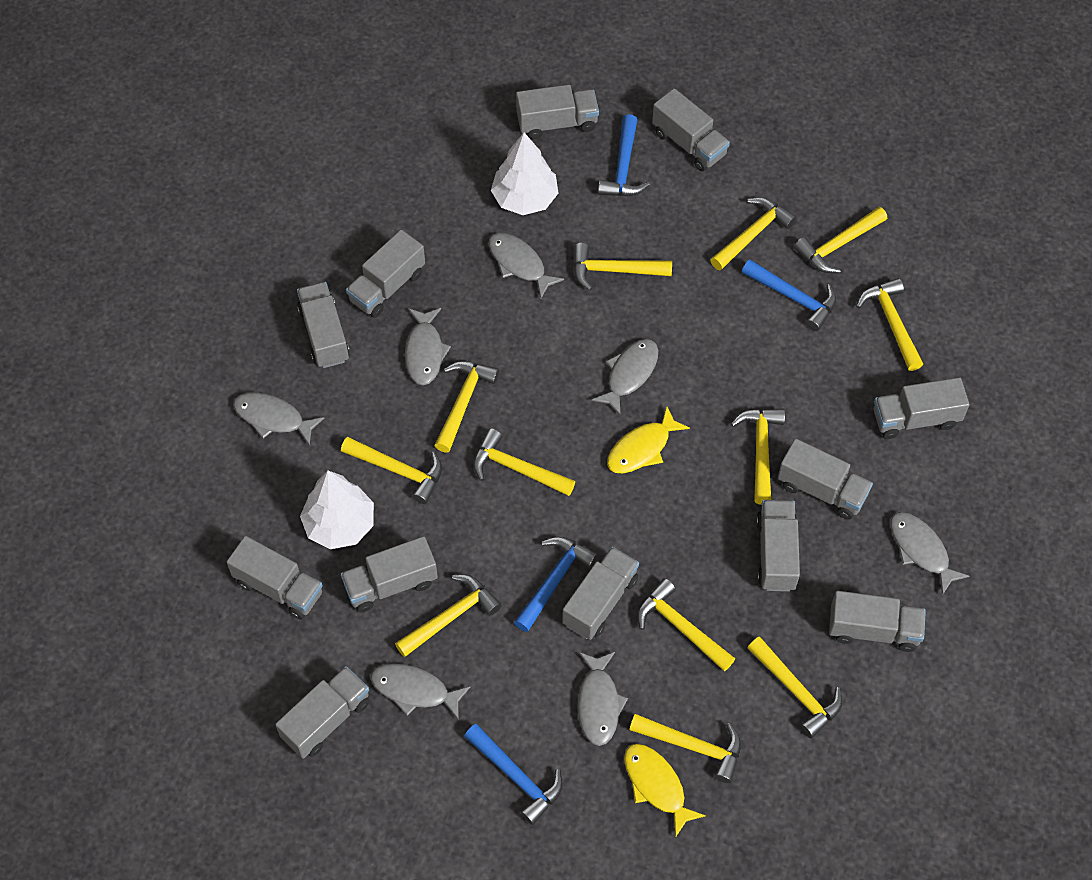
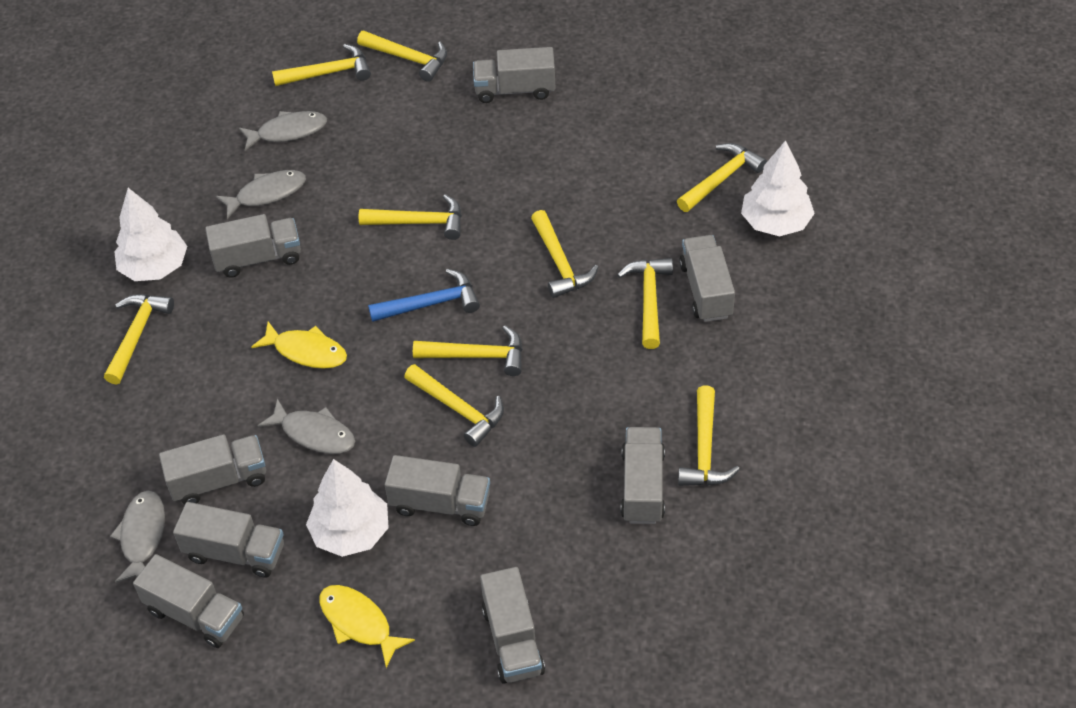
blue hammer: [464,724,563,825] [514,537,598,632] [598,114,650,196] [742,259,837,331] = 4 -> [368,269,480,322] = 1
grey fish: [233,392,324,446] [371,663,471,720] [405,308,451,385] [489,233,564,298] [578,652,628,746] [592,339,658,416] [890,512,970,595] = 7 -> [110,490,165,583] [216,170,306,219] [239,111,327,151] [258,398,355,454] = 4
grey truck: [227,536,323,619] [275,666,370,759] [297,282,350,368] [341,536,438,612] [346,230,425,318] [516,85,599,139] [562,546,639,640] [652,88,730,171] [756,500,800,591] [778,439,873,520] [829,591,926,652] [874,377,969,439] = 12 -> [133,554,244,648] [159,434,266,505] [173,502,284,578] [205,214,301,278] [385,455,490,526] [473,47,555,103] [480,567,545,684] [621,427,665,524] [679,235,735,322] = 9
white tree: [300,471,374,549] [491,132,558,215] = 2 -> [114,188,187,281] [306,459,389,557] [741,140,815,236] = 3
yellow hammer: [341,437,442,504] [395,575,502,657] [434,361,499,453] [473,428,575,496] [574,243,672,291] [629,714,741,783] [637,578,735,671] [710,197,797,271] [731,409,785,505] [748,636,843,738] [794,207,887,273] [856,278,923,371] = 12 -> [104,294,174,385] [272,44,371,86] [357,31,447,82] [359,194,462,240] [404,364,504,447] [413,325,523,376] [531,210,598,298] [617,258,673,349] [677,143,767,212] [678,385,740,486] = 10

